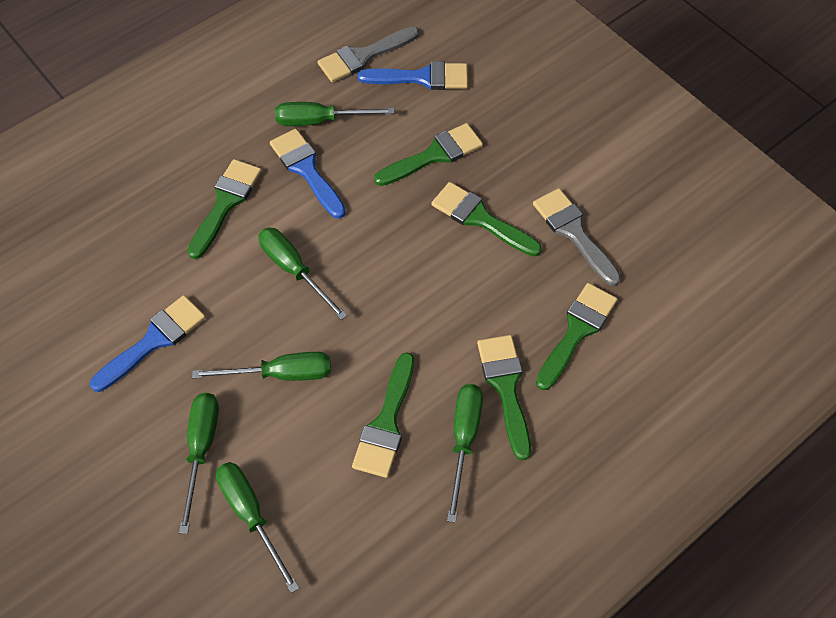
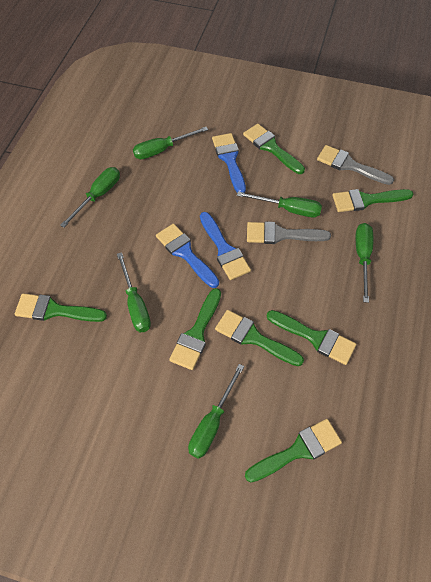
green brush: [188,159,262,259] [352,352,414,478] [374,123,483,186] [431,182,542,257] [477,335,531,460] [536,283,617,390] = 6 -> [15,293,107,322] [169,288,221,370] [215,310,304,366] [243,124,305,174] [245,419,342,482] [267,310,356,365] [332,189,413,212] = 7

